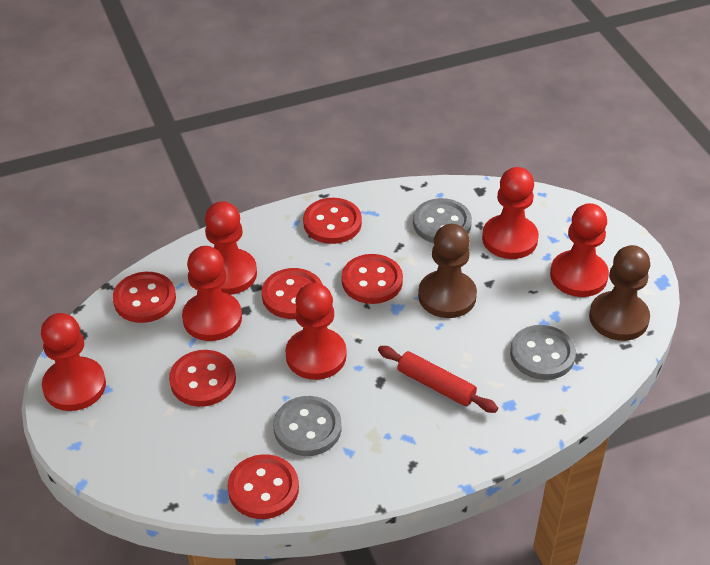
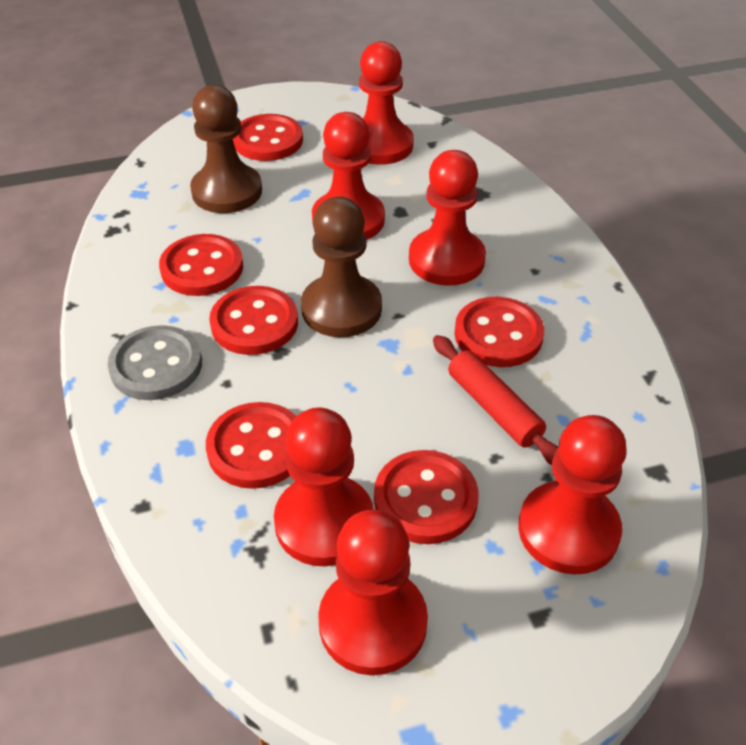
grey button: [274,396,342,456] [413,198,472,243] [510,325,576,380] = 3 -> [107,325,202,400] = 1

